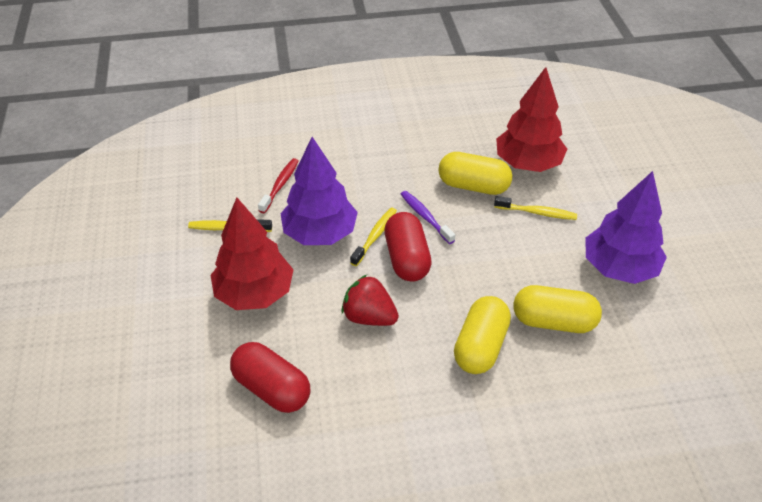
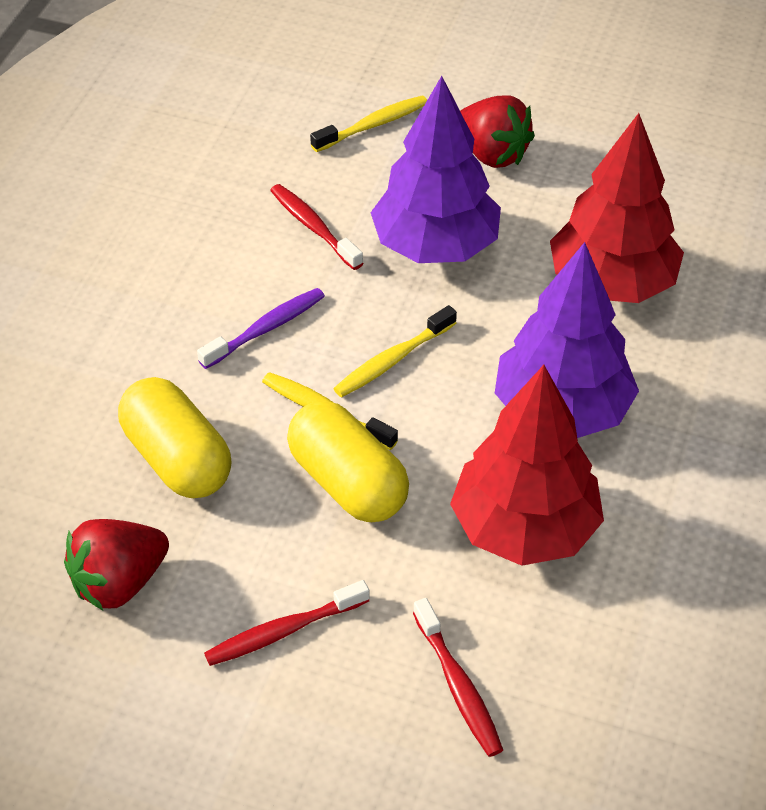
red capsule: [230,342,310,413] [384,212,432,282] = 2 -> none = 0
red strawberry: [341,275,399,326] = 1 -> [64,519,169,611] [460,95,535,168] = 2
red toothbrush: [258,158,299,213] = 1 -> [204,580,370,666] [270,184,363,270] [413,598,503,757] = 3
yellow capsule: [438,152,512,195] [454,296,511,374] [513,285,602,333] = 3 -> [118,377,232,498] [287,401,409,522] = 2

